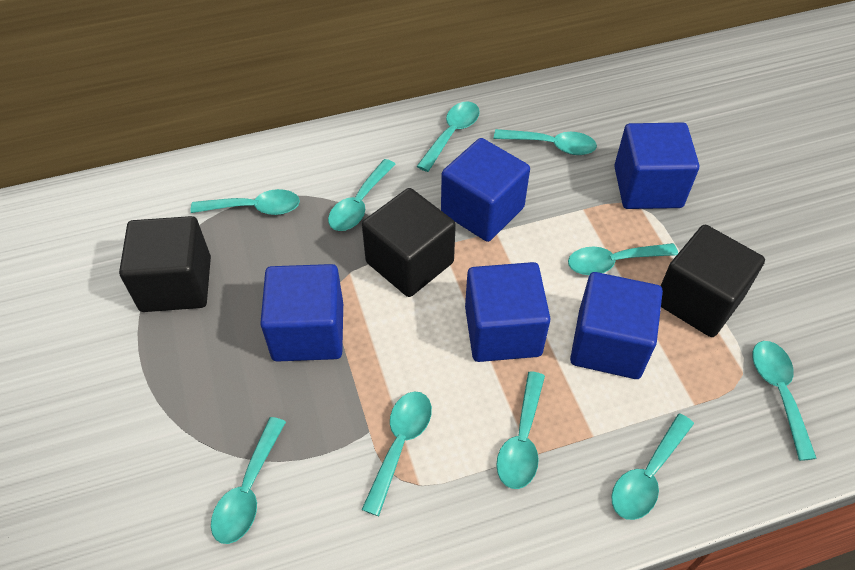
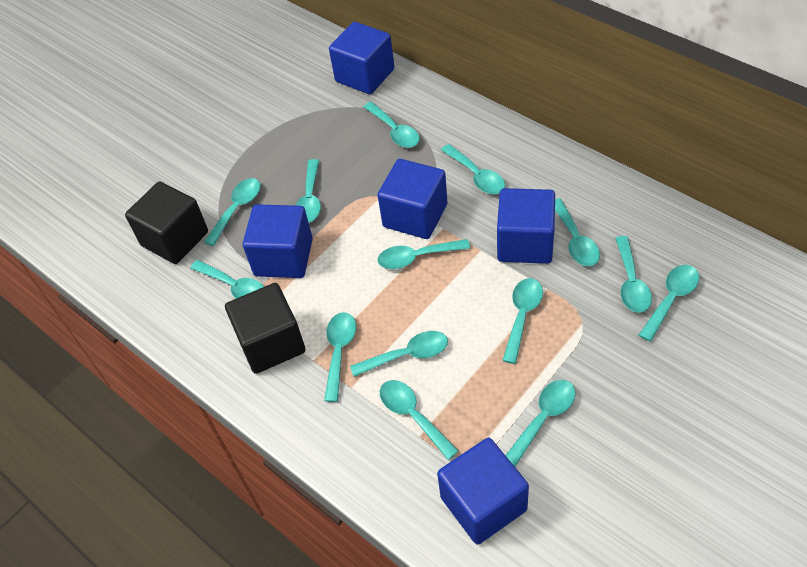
black cube: [119,216,211,312] [362,188,456,297] [661,225,765,337] = 3 -> [125,181,208,264] [225,283,306,374] = 2
turquoise spoon: [191,189,300,215] [211,417,286,544] [328,159,396,231] [362,391,432,516] [417,102,480,172] [494,129,597,155] [496,371,545,489] [568,243,678,275] [611,414,694,520] [752,341,817,461] = 10 -> [190,260,264,299] [204,178,261,246] [295,159,321,223] [324,312,356,402] [350,331,448,377] [363,102,419,148] [378,239,470,269] [380,380,459,460] [441,144,505,194] [502,278,543,364] [505,380,575,467] [555,198,600,266] [615,236,652,313] [639,265,699,342] = 14

